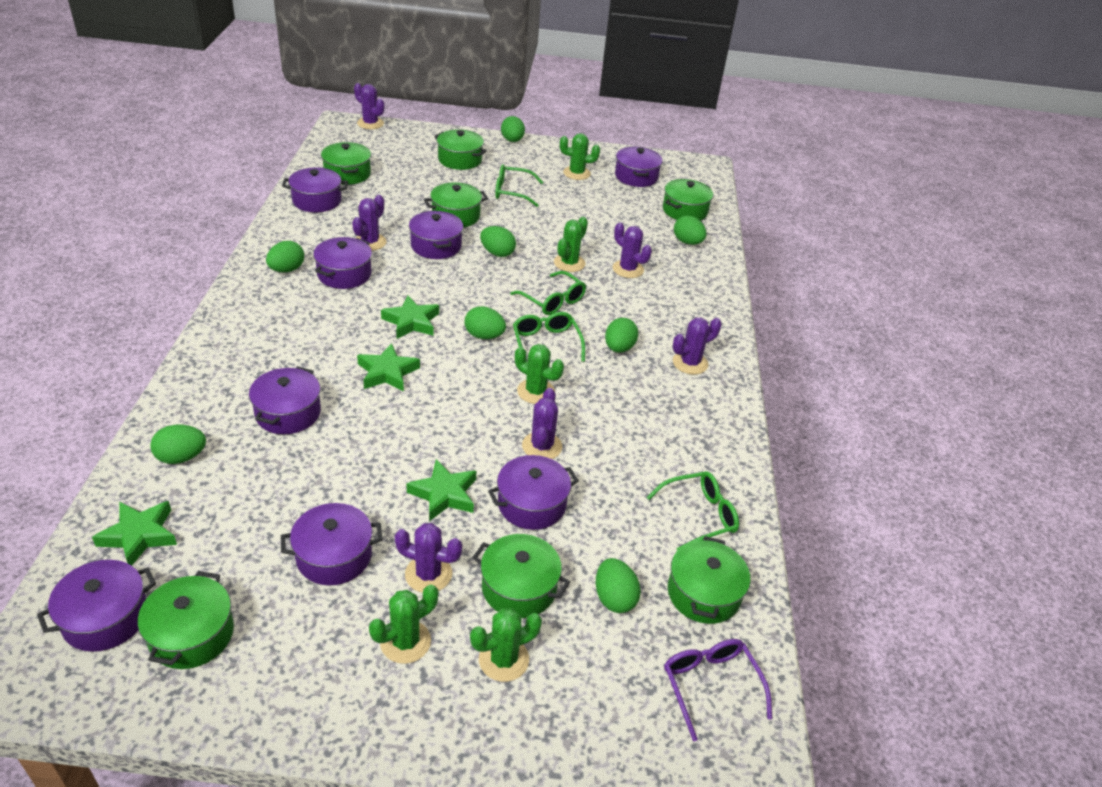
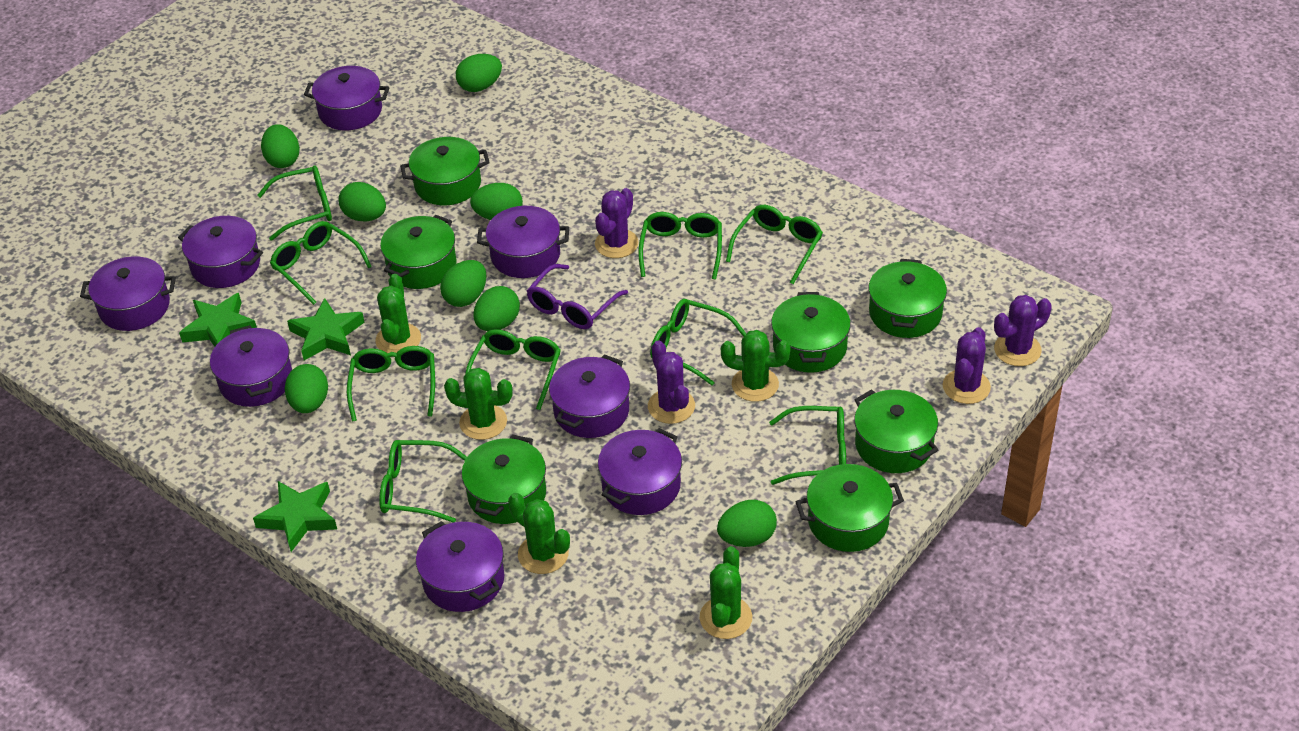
green glasses: [495,164,543,207] [510,271,586,315] [513,312,585,362] [647,471,739,551] = 4 -> [257,166,332,241] [270,221,372,305] [347,346,435,422] [379,440,467,523] [465,329,561,410] [638,212,722,280] [650,299,746,386] [726,205,823,284] [769,406,846,485] = 9
green star: [92,501,177,566] [357,343,420,392] [381,295,439,339] [406,459,476,521] = 4 -> [179,293,257,347] [253,481,337,552] [287,298,365,360] = 3
purple cactus: [352,195,386,251] [354,83,384,129] [395,523,462,593] [522,388,562,459] [613,222,652,278] [673,318,721,374] = 6 -> [595,188,639,258] [648,340,695,424] [943,327,991,404] [994,295,1052,366] = 4

